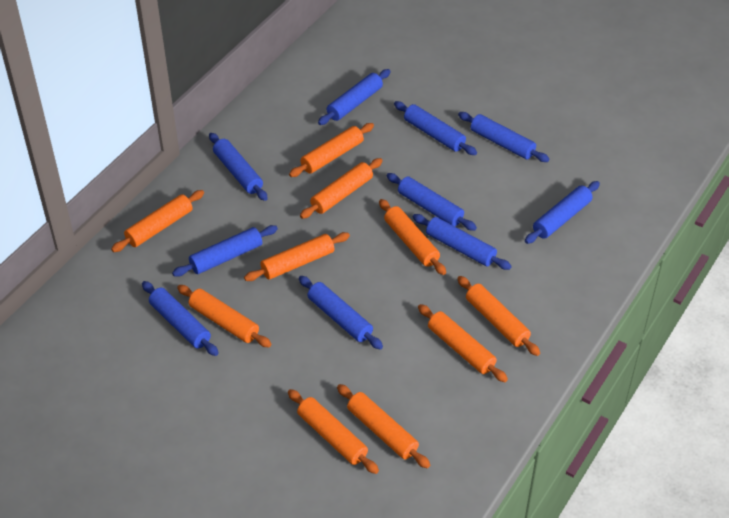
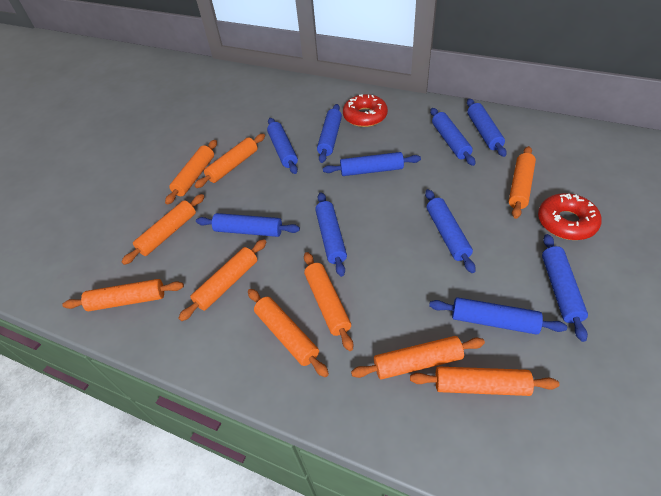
red donut: none = 0 -> [343,94,388,127] [538,193,602,240] = 2

